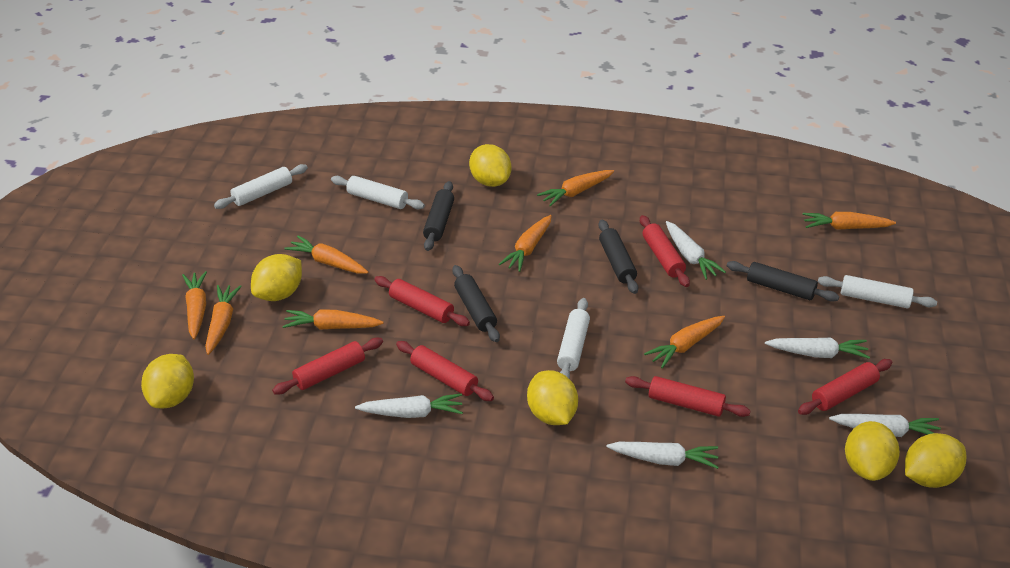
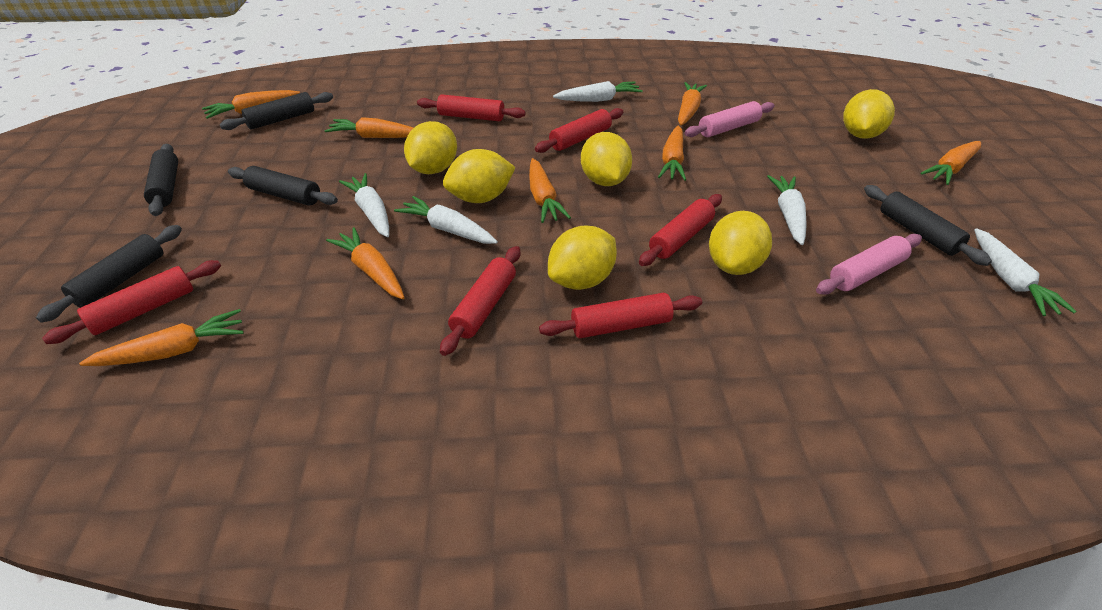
black rolling pin: [423,181,454,251] [452,265,500,342] [598,220,638,294] [727,261,839,302] = 4 -> [36,225,182,323] [144,144,178,216] [220,92,333,130] [228,166,338,206] [864,185,992,266] = 5
pink rolling pin: none = 0 -> [684,101,774,137] [816,234,922,295] = 2
white rolling pin: [214,164,308,209] [331,176,425,209] [557,298,590,379] [818,275,937,309] = 4 -> none = 0

